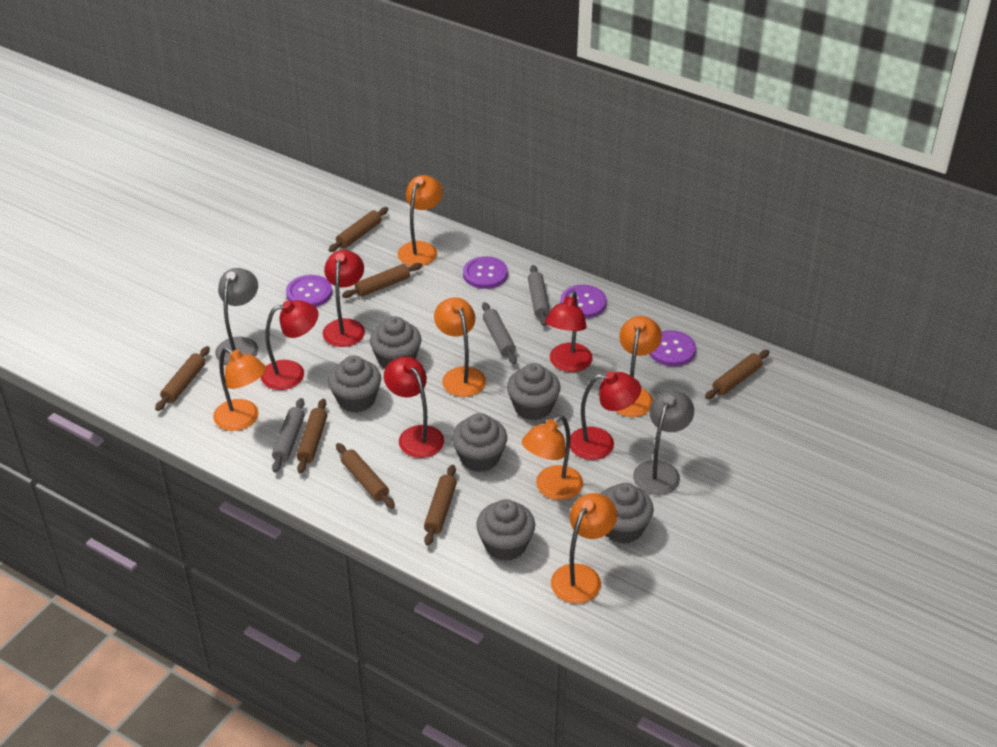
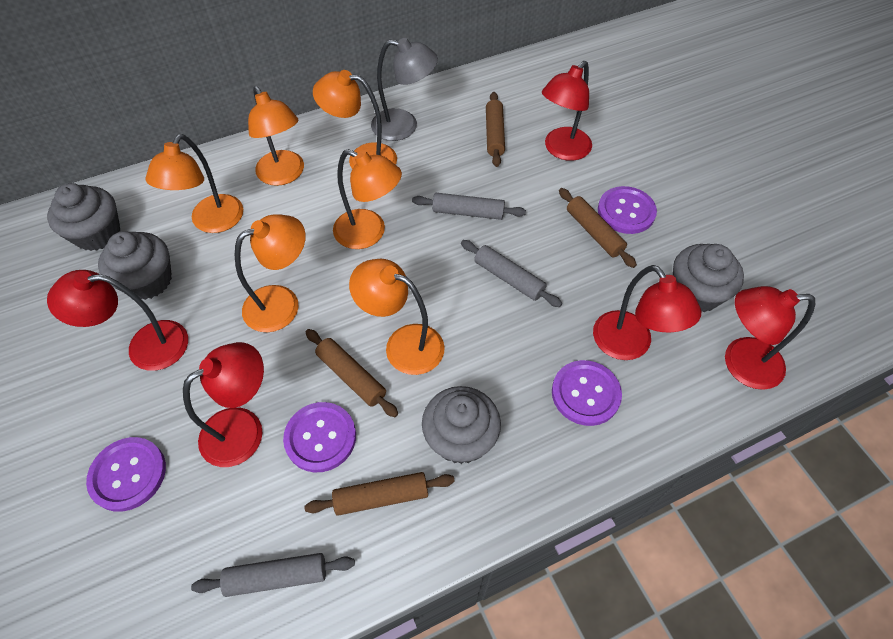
brown rolling pin: [155,346,210,411] [297,399,327,474] [328,207,388,252] [336,443,395,508] [342,263,422,298] [424,465,457,546] [705,350,770,399] = 7 -> [304,472,455,516] [306,329,398,417] [486,92,505,167] [559,188,637,268] = 4
grey cupcake: [328,355,381,413] [370,316,421,368] [452,413,507,472] [476,499,535,561] [507,363,560,420] [601,483,654,544] = 6 -> [47,183,120,251] [98,231,172,300] [422,386,501,464] [673,244,744,312] = 4
grey lamp: [215,268,258,365] [633,390,694,495] = 2 -> [371,38,438,141] = 1

